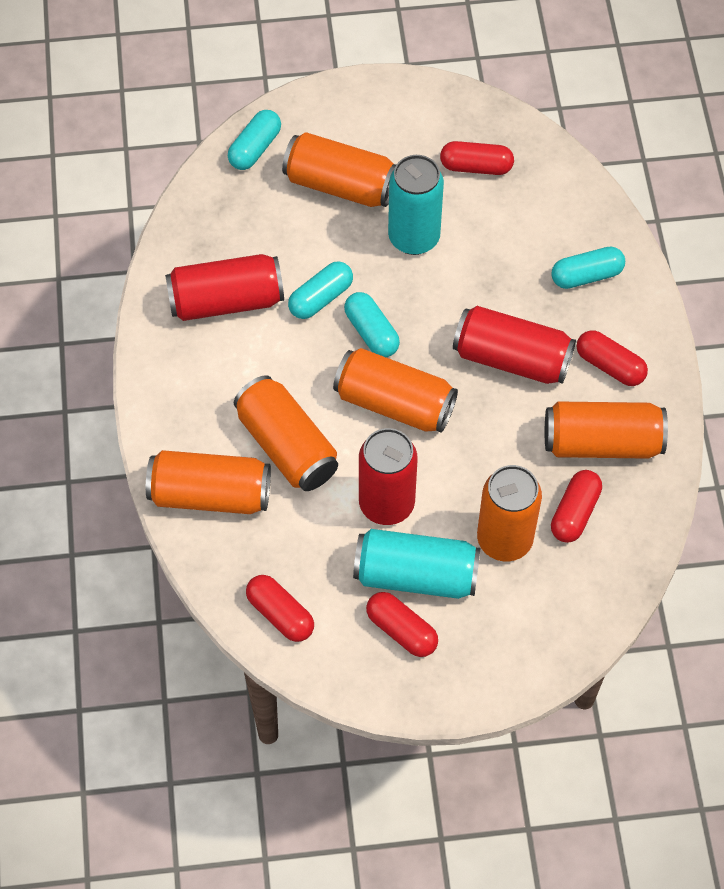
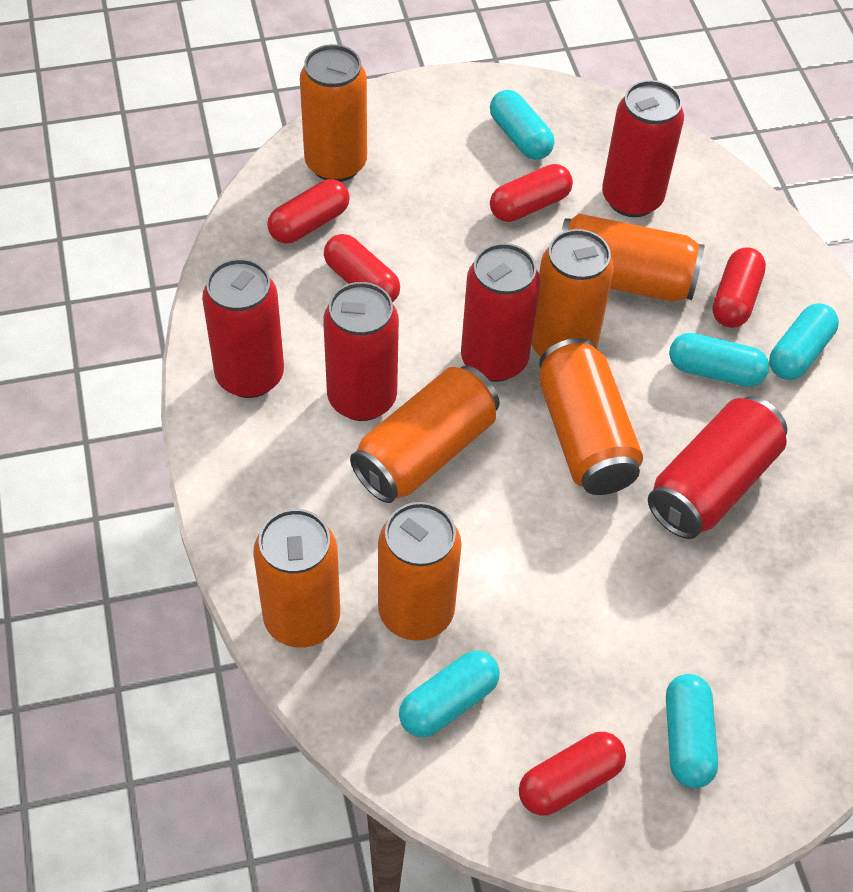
orange can: [146,450,271,514] [234,375,338,491] [282,132,396,207] [333,348,458,433] [477,465,542,561] [545,401,668,459] = 6 -> [253,509,340,648] [300,44,367,182] [350,365,500,503] [378,502,462,641] [531,229,614,357] [539,338,643,495] [561,214,705,302] = 7
red can: [165,254,284,321] [359,428,418,525] [453,306,576,384] = 3 -> [202,258,284,398] [323,282,399,421] [461,243,540,382] [602,80,684,217] [648,396,787,539] = 5
turquoise can: [353,529,481,599] [388,155,444,255] = 2 -> none = 0
turquoise capsule: [228,110,281,170] [288,261,353,319] [344,292,400,357] [551,247,625,289] = 4 -> [399,651,500,737] [490,90,554,160] [666,674,718,788] [669,333,769,387] [769,303,839,380] = 5

